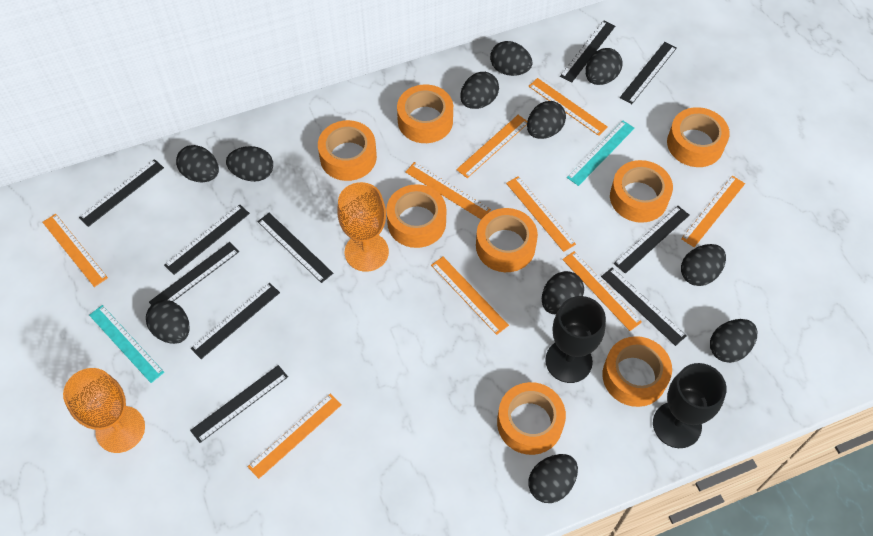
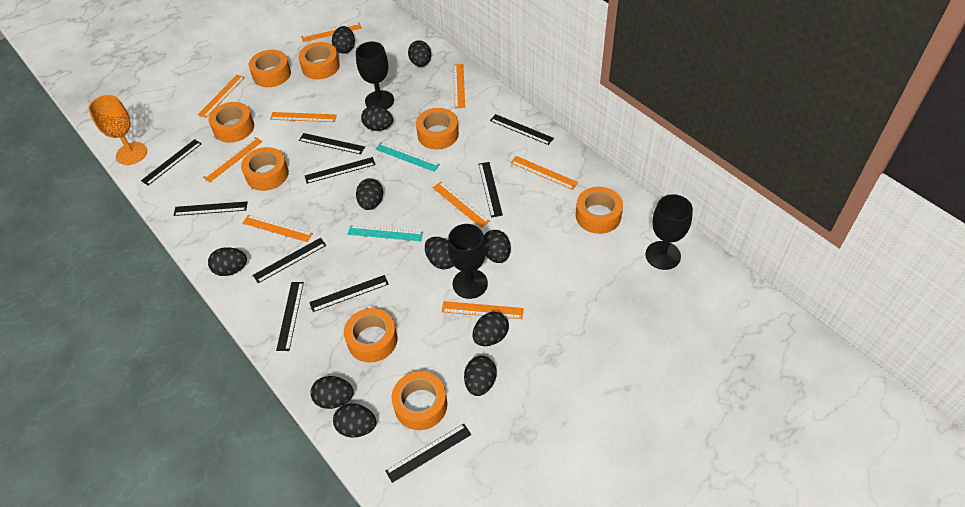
black goblet: [545,296,606,383] [653,363,727,448] = 2 -> [356,42,394,109] [448,224,488,299] [645,194,693,270] = 3
orange goblet: [63,368,145,453] [337,182,389,272] = 2 -> [88,95,147,165] = 1

